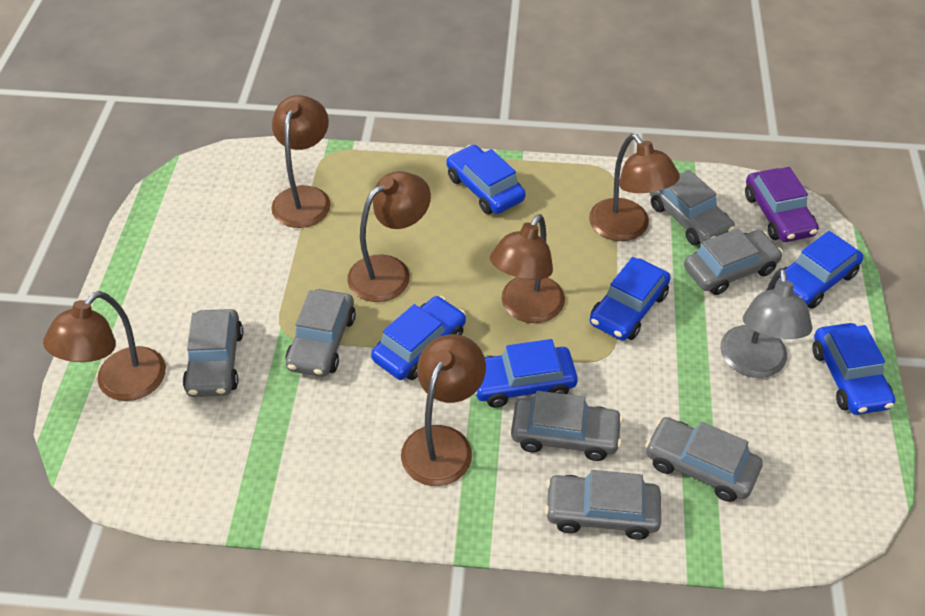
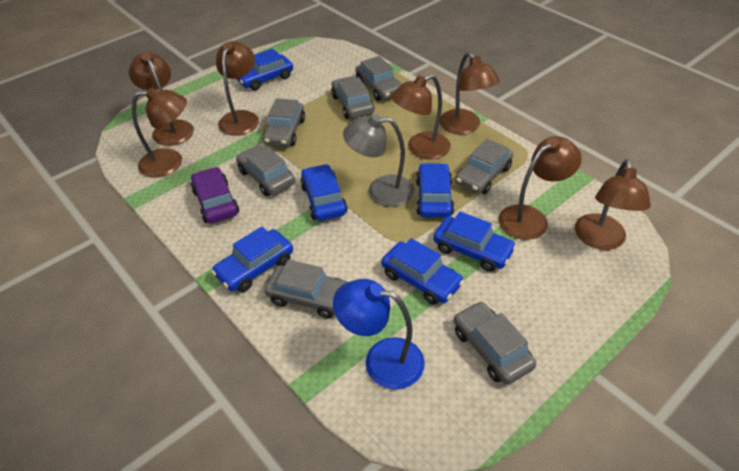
blue lamp: none = 0 -> [333,279,425,389] = 1
brown lamp: [43,291,166,401] [271,95,331,228] [348,171,431,302] [401,334,486,486] [490,214,565,323] [589,134,680,241] = 6 -> [129,52,194,146] [132,87,187,177] [216,41,259,136] [391,74,451,159] [440,52,500,134] [498,136,582,240] [575,159,651,250] = 7

